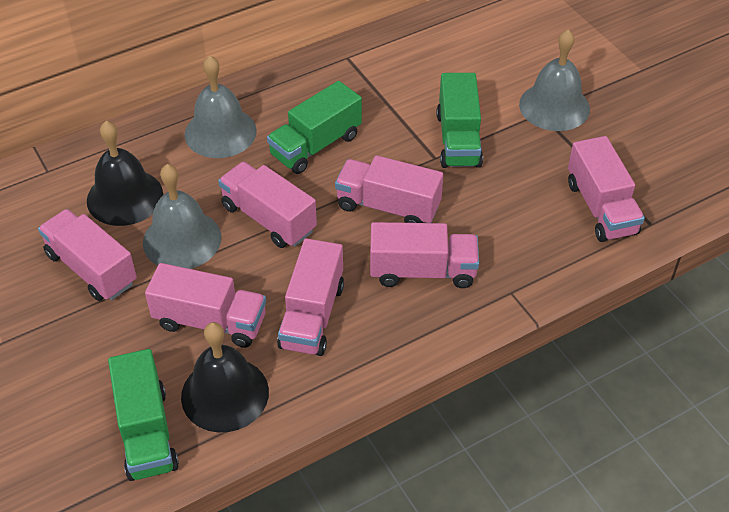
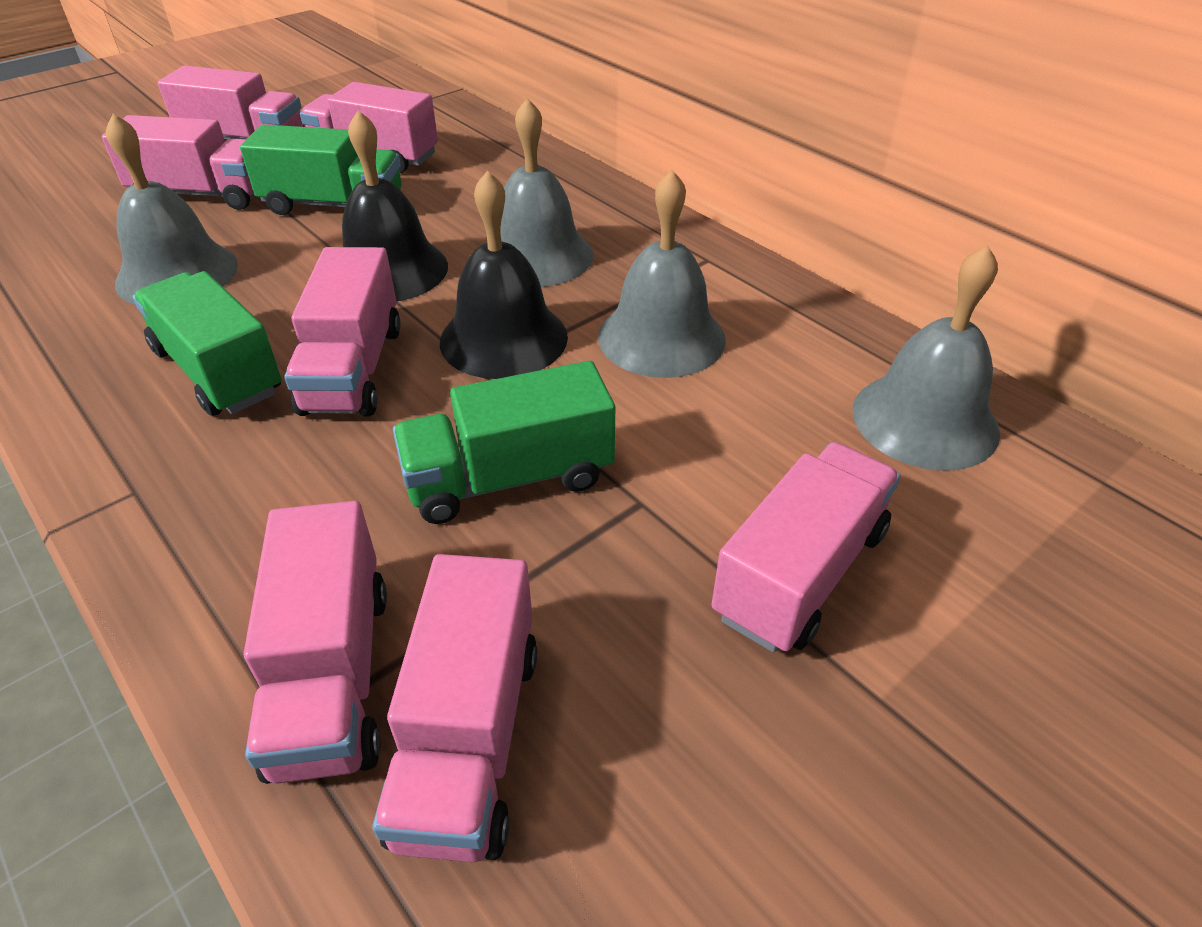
grey bell: [143,164,221,269] [184,55,257,158] [519,29,590,131] = 3 -> [106,114,238,304] [501,98,593,287] [598,170,726,378] [853,245,1000,471] = 4

